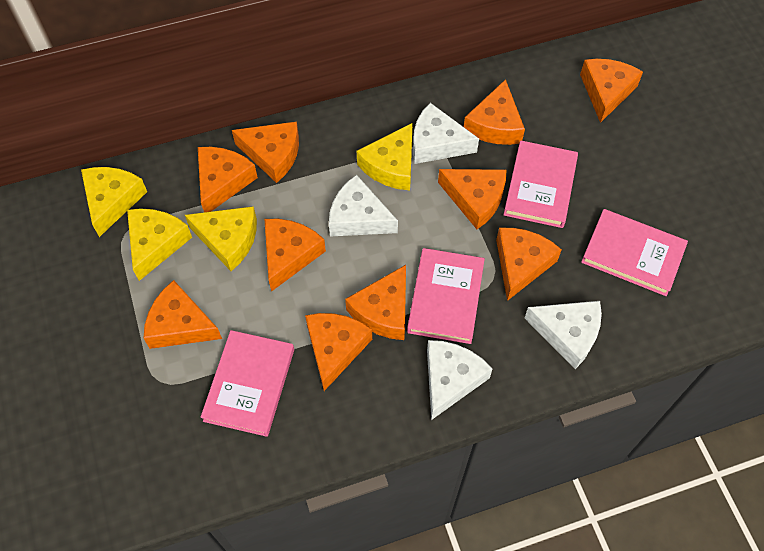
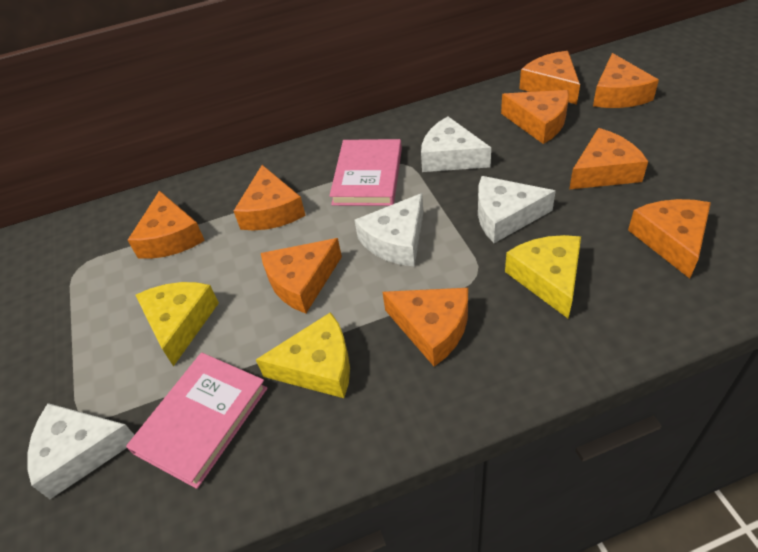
orange cheese: [143,280,222,349] [198,147,258,212] [232,122,299,183] [264,219,326,292] [305,313,372,391] [345,265,406,340] [438,169,506,229] [464,79,525,145] [496,228,562,301] [580,59,643,123] = 10 -> [127,190,205,259] [234,165,306,231] [261,238,342,314] [382,288,468,367] [501,90,569,144] [519,51,580,105] [569,128,648,189] [593,53,659,108] [628,199,711,279] = 9
pink book: [201,330,294,437] [407,248,485,344] [503,140,578,228] [581,209,688,296] = 4 -> [126,352,268,489] [329,139,402,206] = 2
yellow cheese: [81,167,147,237] [127,208,192,281] [185,206,257,271] [357,123,413,190] = 4 -> [135,282,219,366] [256,312,350,398] [505,235,581,318] = 3

